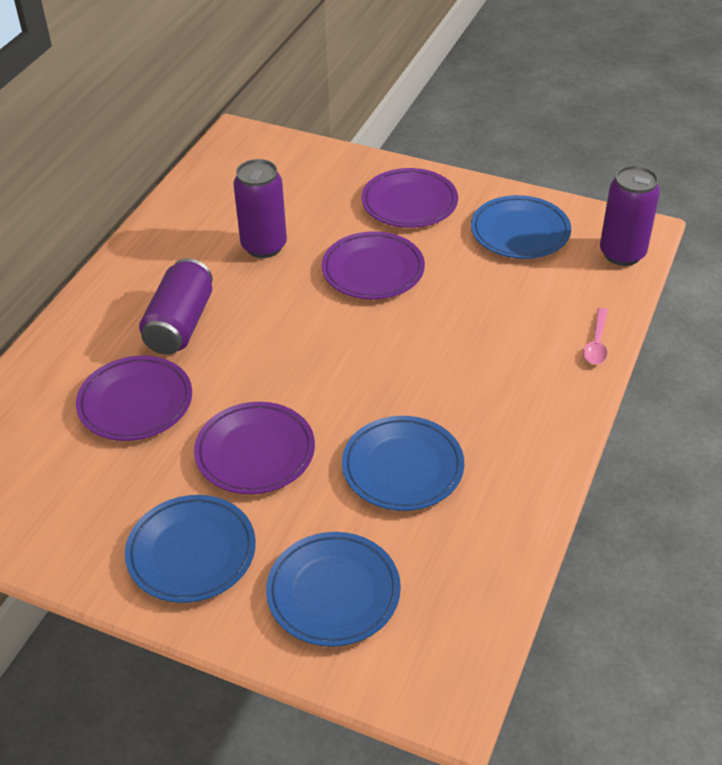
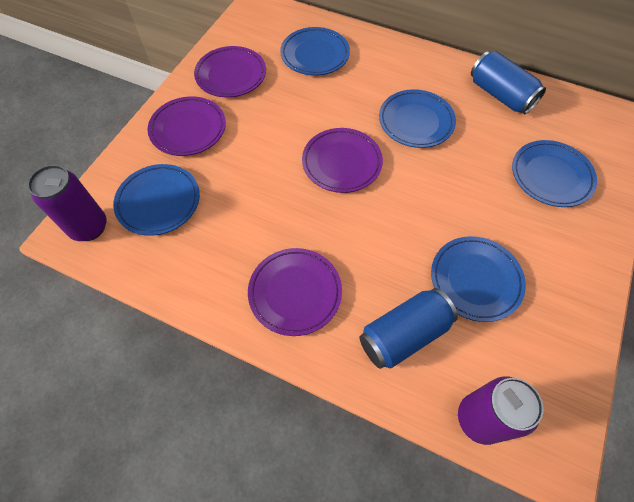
blue can: none = 0 -> [359,288,458,369] [471,51,546,114] = 2
blue plate: [125,495,256,603] [266,532,401,647] [342,416,464,511] [471,195,571,259] = 4 -> [113,164,200,236] [280,27,350,76] [379,89,456,148] [431,236,526,322] [512,140,597,207] = 5
pink spoon: [583,308,608,364] = 1 -> none = 0
purple can: [139,258,213,355] [233,159,287,258] [600,165,660,266] = 3 -> [28,165,107,241] [458,377,543,445] = 2

